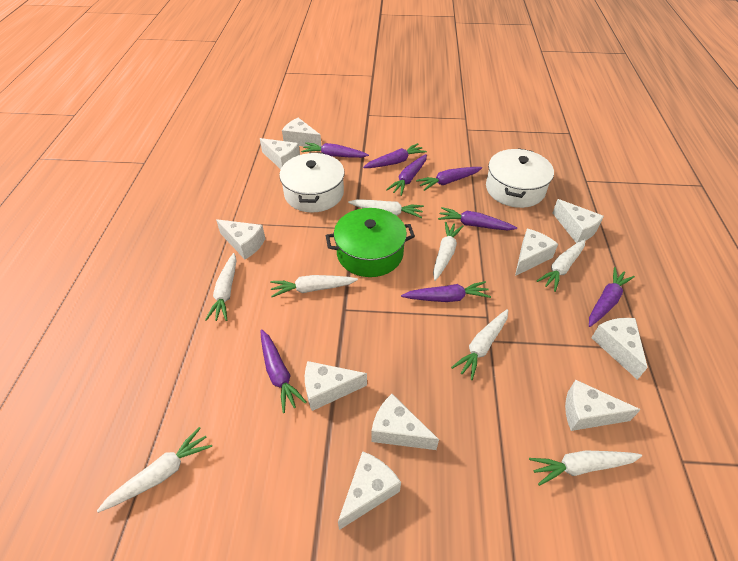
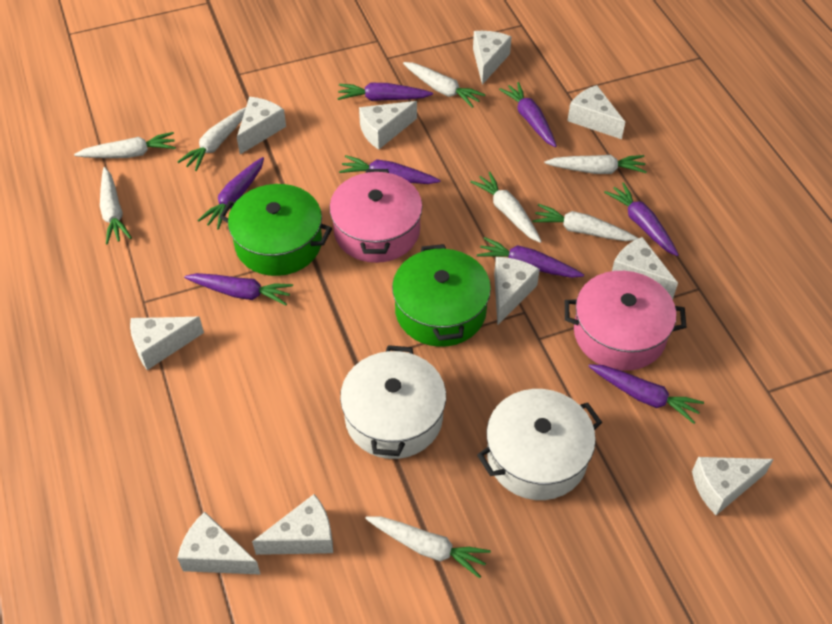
green pot: [326,208,415,277] = 1 -> [220,184,332,276] [392,244,491,347] = 2
pink pot: none = 0 -> [329,169,423,263] [565,271,686,371] = 2

